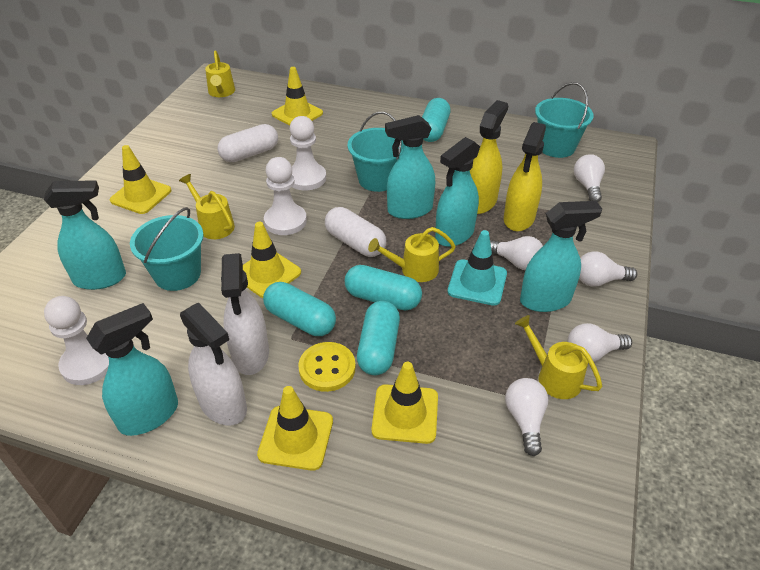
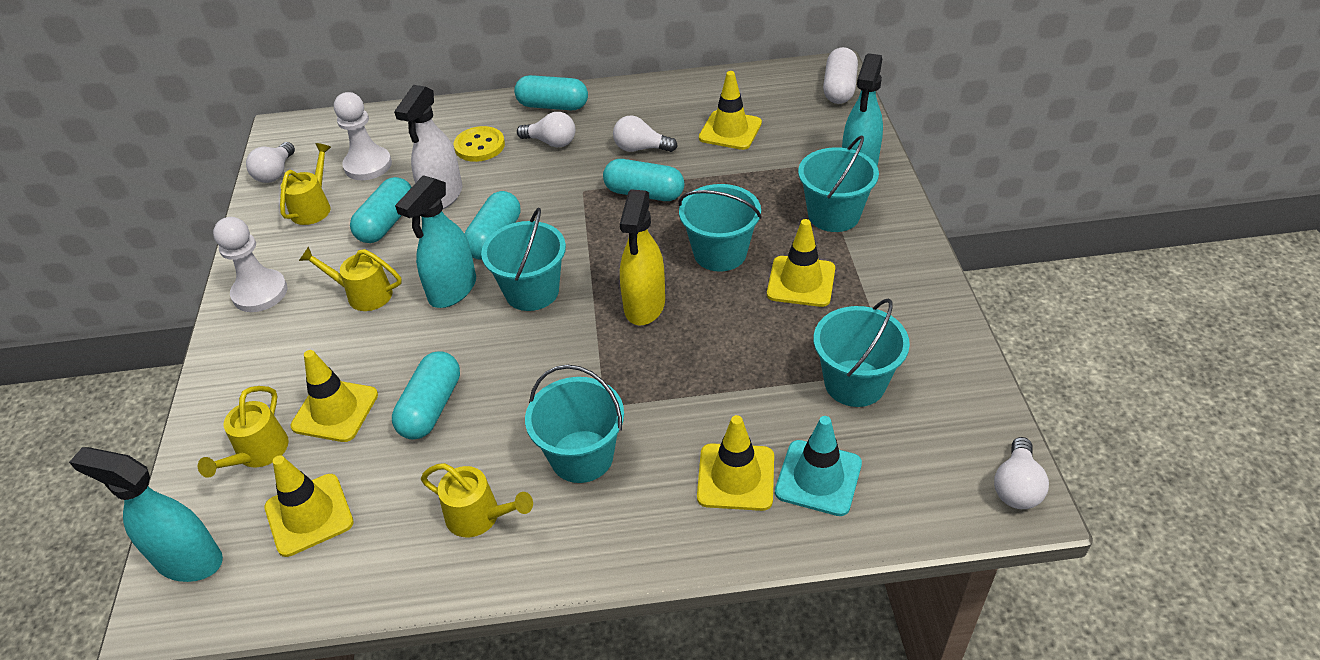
turquoise bucket: [130,207,204,291] [347,112,404,192] [535,82,594,158] = 3 -> [481,207,566,311] [525,365,624,483] [678,184,762,272] [798,136,879,232] [814,298,910,407] = 5
turquoise capsule: [263,282,336,336] [345,265,422,310] [357,301,400,375] [422,98,450,142] = 4 -> [350,177,412,243] [392,351,460,439] [464,191,520,260] [514,75,588,110] [603,159,684,201] = 5
turquoise spray bottle: [43,180,126,290] [86,303,178,436] [385,115,435,219] [435,137,480,247] [520,201,602,312] = 5 -> [69,447,223,582] [395,175,476,308] [842,53,883,166] = 3
white capsule: [218,124,278,162] [325,207,386,257] = 2 -> [823,47,858,104] = 1
white light bulb: [490,236,543,270] [505,378,549,456] [567,323,632,362] [574,154,605,202] [579,251,637,287] = 5 -> [246,142,295,183] [517,112,575,148] [613,115,678,152] [994,437,1049,509] = 4
white pawn: [44,296,109,385] [264,157,307,235] [290,116,326,191] = 3 -> [213,217,287,312] [334,92,392,180] = 2
white spray bottle: [180,302,247,425] [221,253,269,375] = 2 -> [394,85,462,209] = 1
yellow spray bottle: [470,100,508,214] [504,122,546,231] = 2 -> [620,189,665,325] = 1

